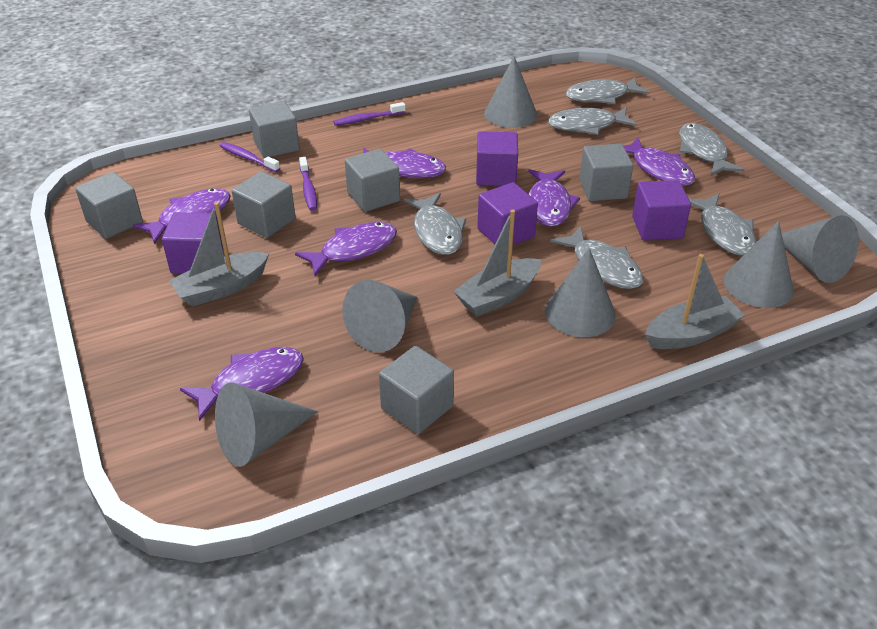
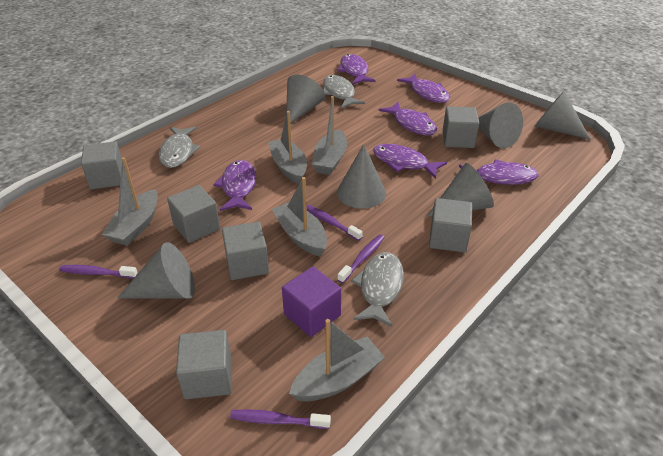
grey boat: [169,202,269,307] [453,210,541,316] [645,254,745,349] = 3 -> [102,157,158,246] [268,111,307,184] [272,177,327,257] [289,319,385,401] [312,96,347,175] = 5
grey fish: [404,193,466,255] [548,107,637,135] [550,226,643,289] [566,77,649,104] [679,123,745,176] [689,194,757,256] = 6 -> [159,126,200,168] [323,75,365,109] [351,252,404,327] = 3
purple cube: [162,212,223,274] [476,131,518,186] [477,182,538,245] [632,180,691,241] = 4 -> [282,266,341,337] = 1
purple toothbrush: [220,142,280,172] [299,157,317,211] [333,102,405,126] = 3 -> [59,265,138,278] [230,409,331,429] [307,205,363,241] [337,234,385,283] = 4

